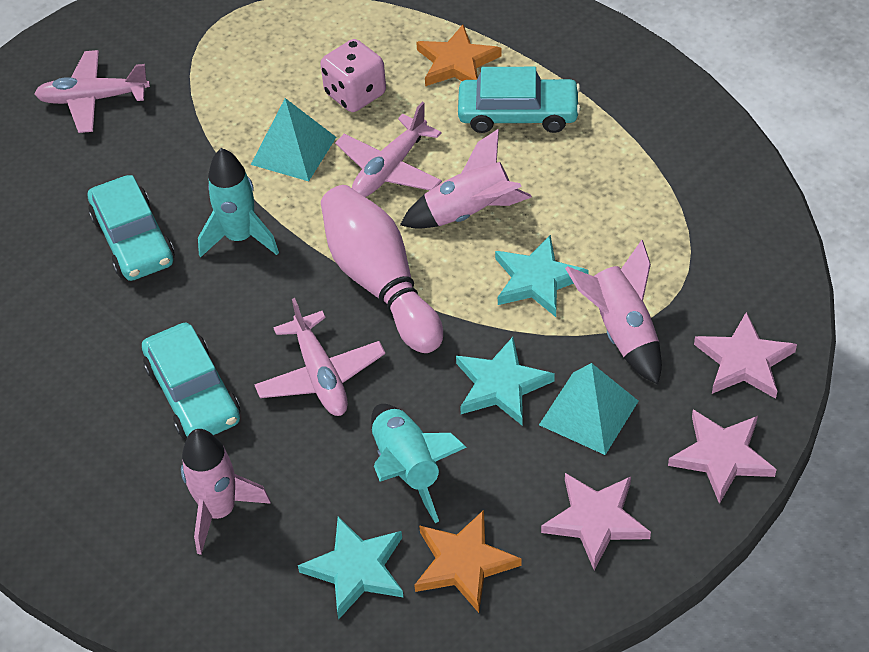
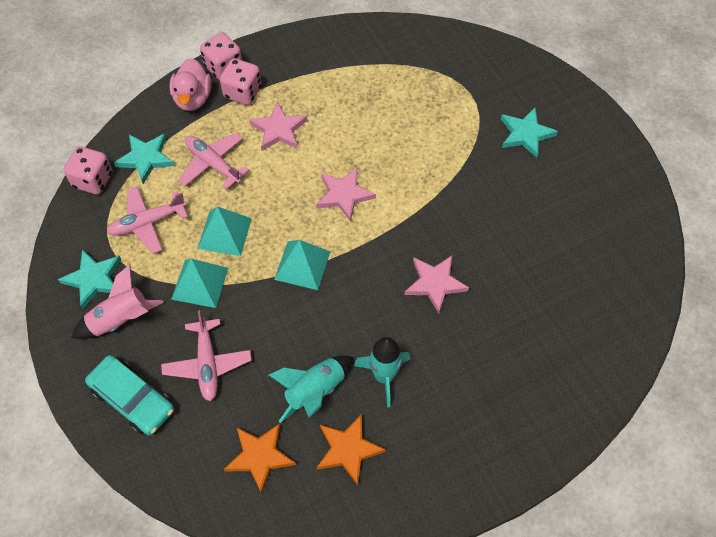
pink bowling pin: [321,185,443,353] = 1 -> none = 0
pink dice: [321,39,386,112] = 1 -> [63,146,112,194] [200,32,242,80] [220,58,262,105] = 3
pink duck: none = 0 -> [169,58,211,111] = 1
pink rocket: [181,429,271,555] [400,129,532,229] [565,240,662,385] = 3 -> [71,265,164,339] = 1
turquoise car: [88,175,175,281] [142,322,240,439] [458,67,581,133] = 3 -> [85,355,174,435] = 1
turquoise pyramid: [251,98,336,181] [539,363,638,455] = 2 -> [171,259,228,308] [197,206,252,256] [274,240,331,290] = 3

